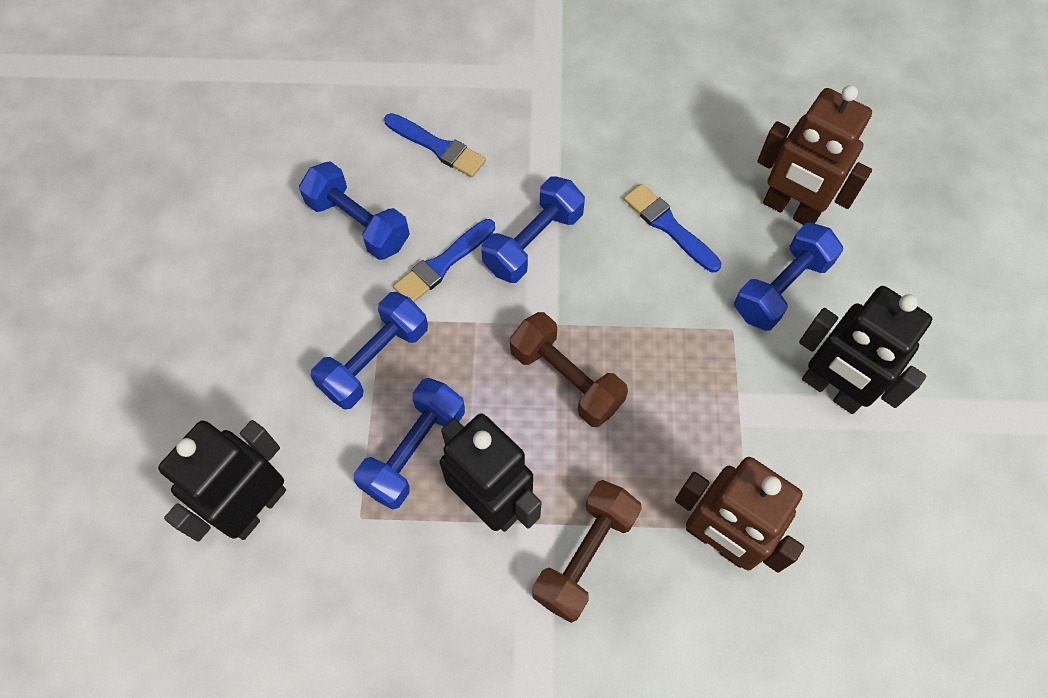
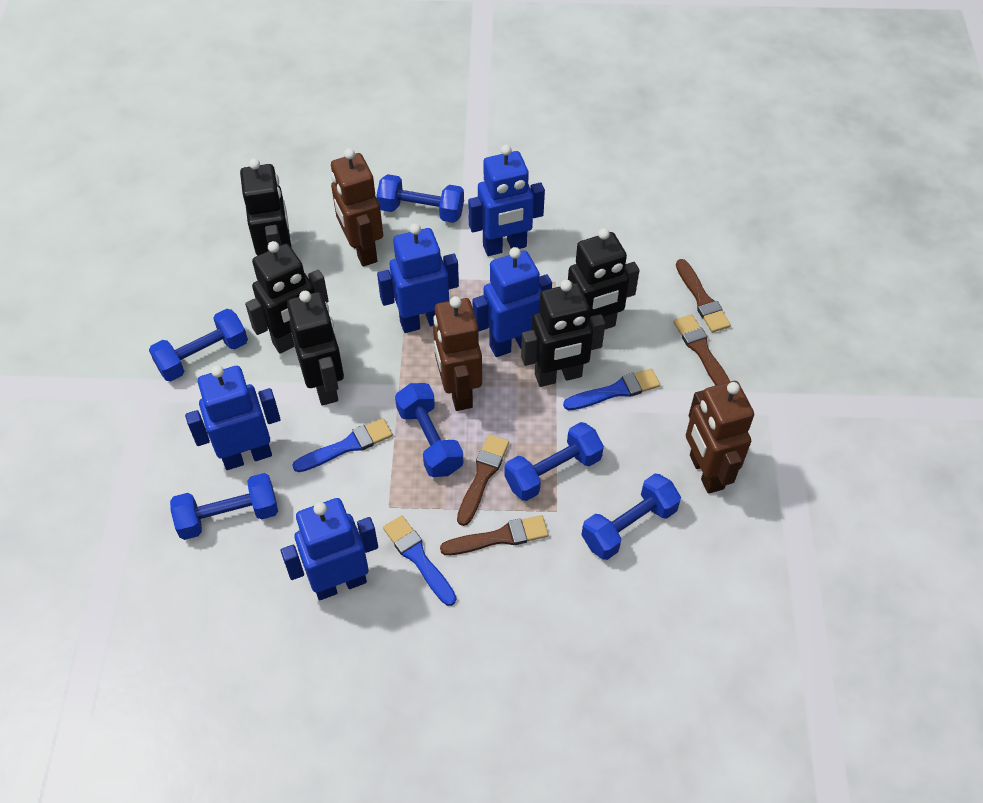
black robot: [158,420,286,542] [440,413,542,532] [799,286,932,414] = 3 -> [240,159,291,256] [245,241,329,353] [287,291,344,405] [521,280,605,387] [568,228,640,329] = 5
blue dumbbell: [299,161,410,260] [310,292,428,410] [354,378,465,510] [481,176,585,283] [734,223,843,331] = 5 -> [149,309,248,381] [170,473,278,540] [376,174,464,223] [395,383,464,477] [504,422,604,501] [581,474,681,560] = 6
blue robot: none = 0 -> [185,365,281,470] [281,498,378,600] [377,223,459,333] [468,145,545,256] [473,247,552,357] = 5
brown brush: none = 0 -> [440,515,548,555] [457,434,509,526] [674,314,730,385] [676,259,731,332] = 4
brown dumbbell: [510,312,628,427] [532,480,642,623] = 2 -> none = 0
brown robot: [675,457,804,573] [757,85,872,225] = 2 -> [331,148,383,266] [433,296,482,411] [686,381,754,494] = 3

